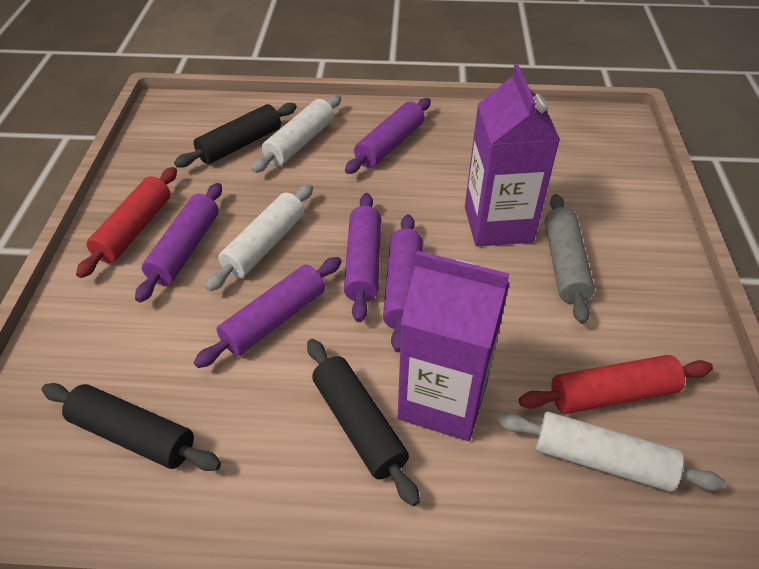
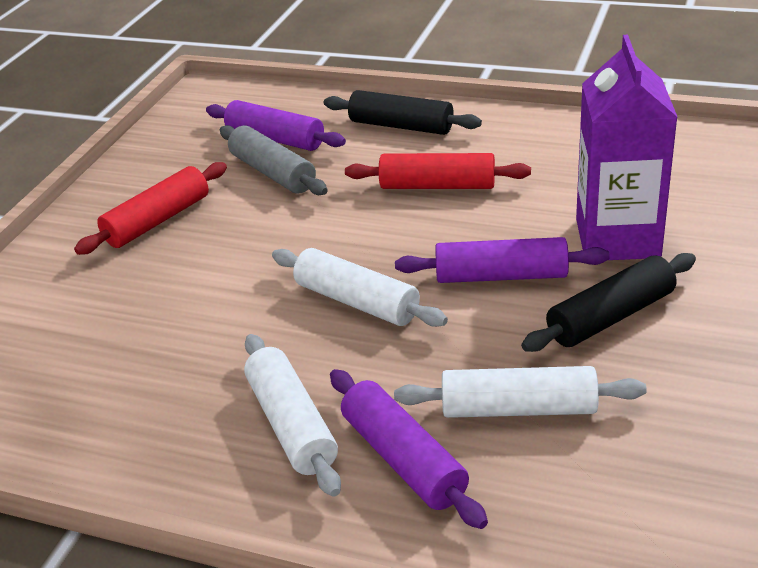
black rolling pin: [42,383,221,471] [174,103,297,168] [307,339,420,506] = 3 -> [324,90,482,135] [521,253,696,352] = 2
purple carton: [398,251,510,441] [465,65,560,247] = 2 -> [576,35,677,260] = 1
purple rolling pin: [135,183,222,303] [194,257,342,368] [344,193,381,322] [345,98,431,174] [383,214,423,352] = 5 -> [206,100,346,151] [330,369,488,529] [395,237,609,283] = 3

